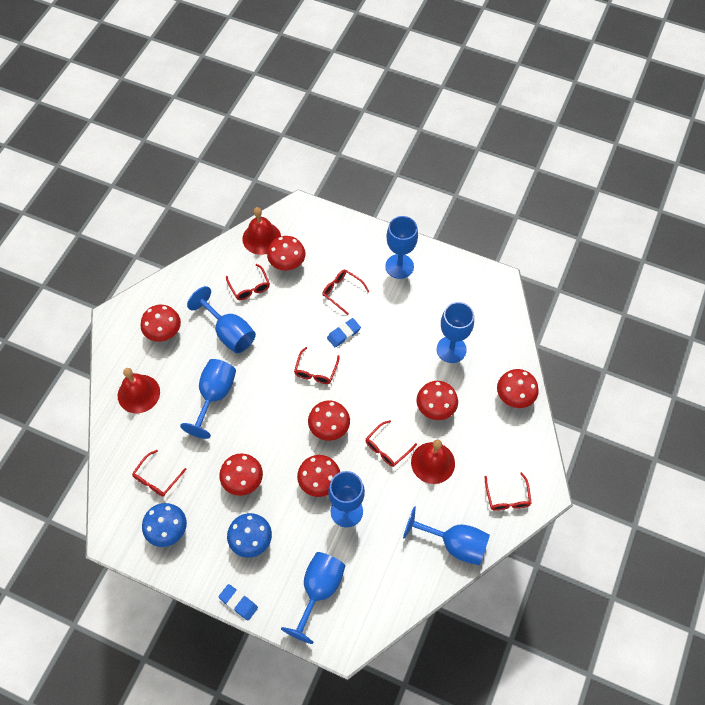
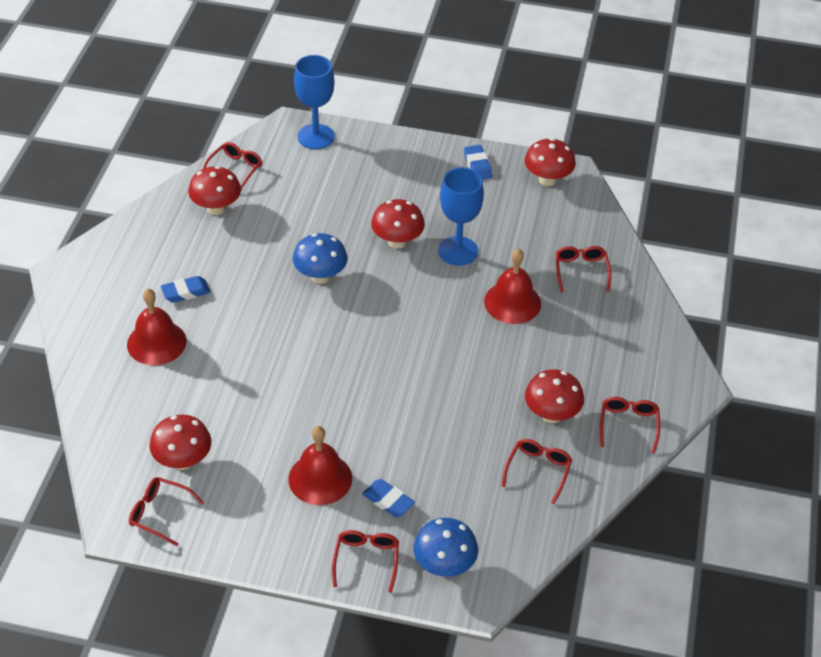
blue eraser: [218,584,258,621] [327,318,361,347] = 2 -> [161,276,210,303] [362,479,415,517] [464,145,492,179] = 3
blue goblet: [180,359,236,439] [187,286,256,353] [281,552,345,644] [328,471,365,527] [385,216,418,279] [403,506,490,565] [437,302,474,363] = 7 -> [294,55,335,149] [438,167,484,266] = 2
red mushroom: [141,305,181,342] [219,453,263,496] [267,236,306,271] [297,455,340,497] [308,400,350,441] [416,381,458,420] [497,369,539,408] = 7 -> [149,415,211,470] [188,166,241,215] [371,199,425,249] [525,138,576,186] [525,370,584,423] = 5

